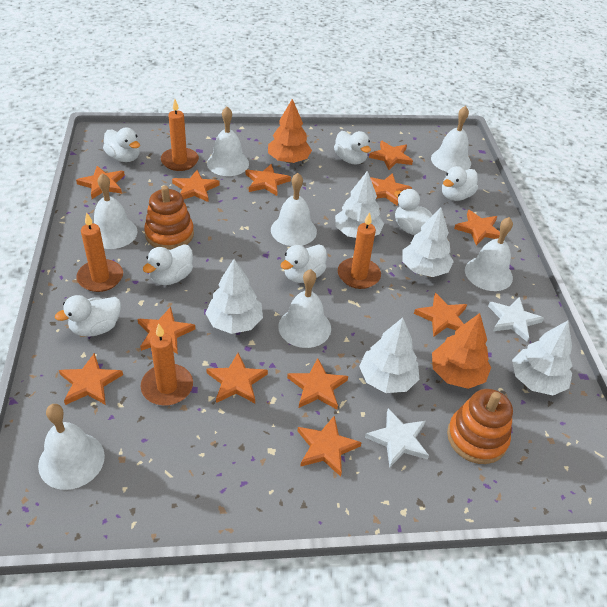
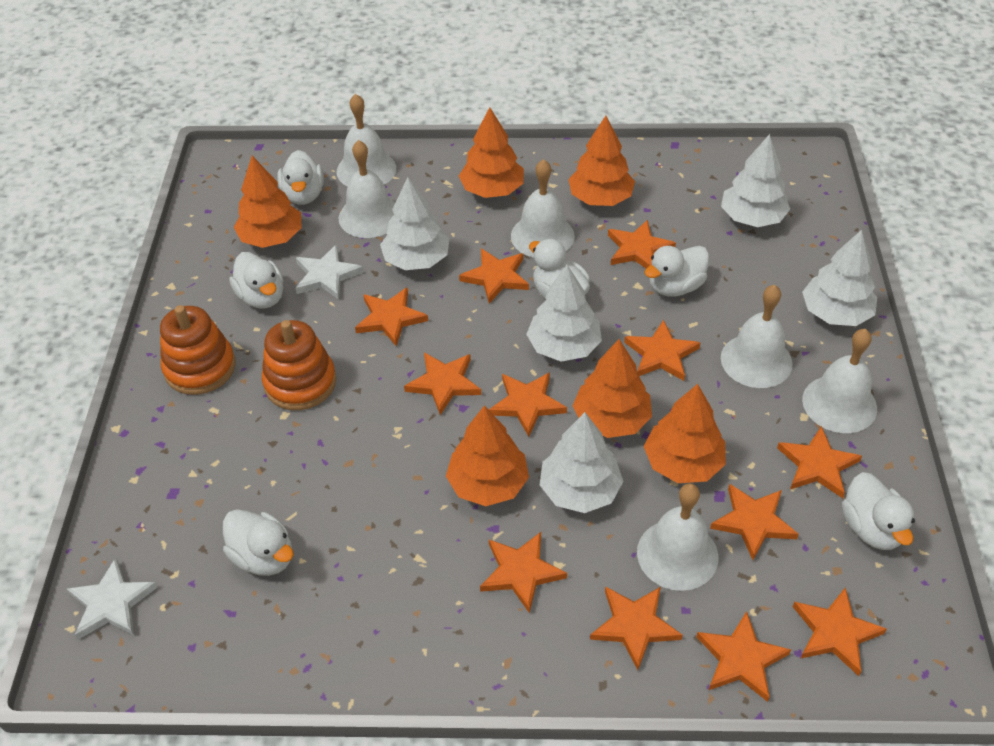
orange candle: [76,212,123,292] [140,324,193,406] [161,99,199,171] [338,212,381,289] = 4 -> none = 0
orange tree: [268,99,312,163] [432,313,491,389] = 2 -> [234,156,302,248] [446,406,529,506] [459,107,524,198] [568,116,635,206] [573,339,652,438] [644,384,726,483] = 6
white bell: [38,404,105,490] [94,173,138,249] [207,107,249,176] [271,173,317,246] [278,269,331,348] [431,106,471,172] [465,217,513,291] = 7 -> [337,94,396,187] [339,140,395,238] [511,159,575,258] [637,483,718,591] [721,285,792,388] [802,329,877,433] = 6
white duck: [55,295,121,337] [103,128,140,162] [143,244,193,285] [280,244,327,283] [334,131,371,165] [394,189,432,235] [442,166,478,201] = 7 -> [223,509,294,576] [229,252,283,309] [277,150,324,205] [529,239,590,299] [644,246,709,297] [842,472,915,550] = 6

